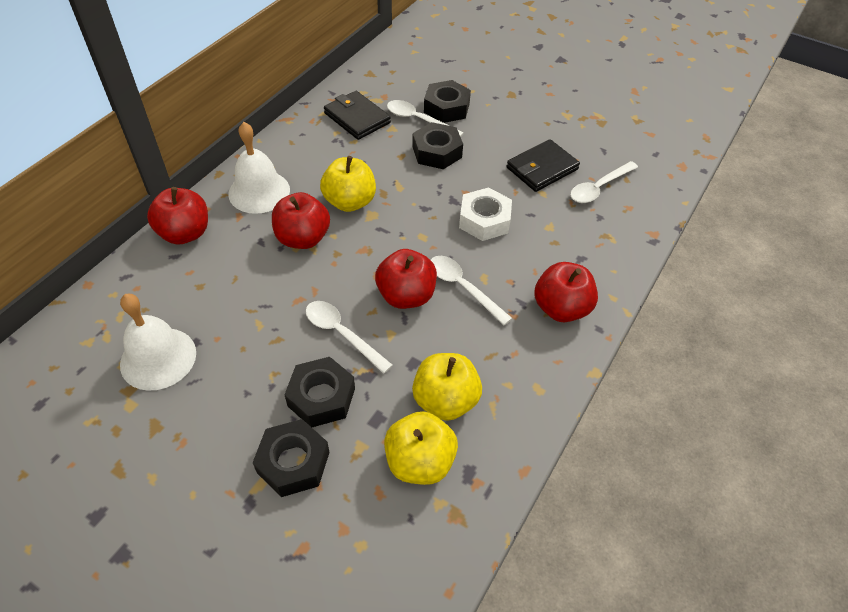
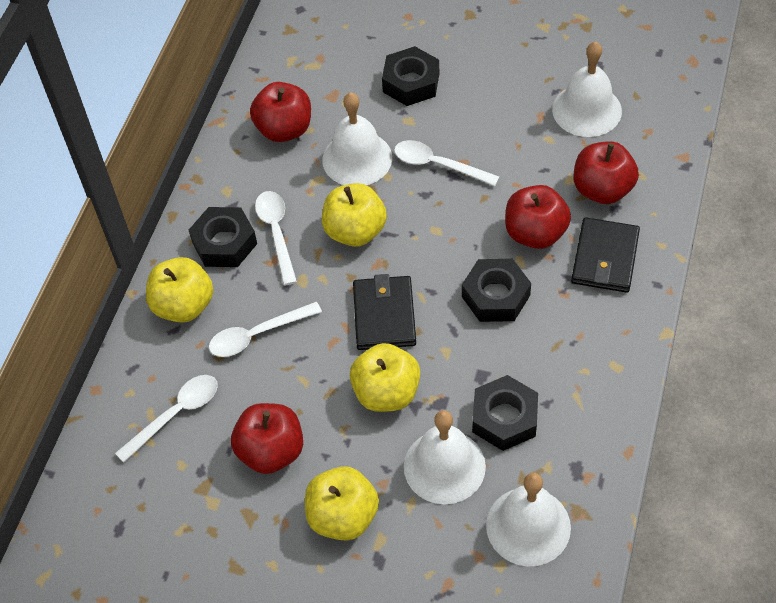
white bell: [120,294,196,391] [228,122,290,214] = 2 -> [322,92,392,185] [404,410,486,504] [486,473,571,566] [552,42,622,137] = 4
white nut: [459,187,512,241] = 1 -> none = 0
yellow apple: [320,156,376,212] [384,411,458,485] [412,353,482,421] = 3 -> [146,257,213,323] [305,466,379,541] [322,183,387,247] [350,343,420,412] = 4

